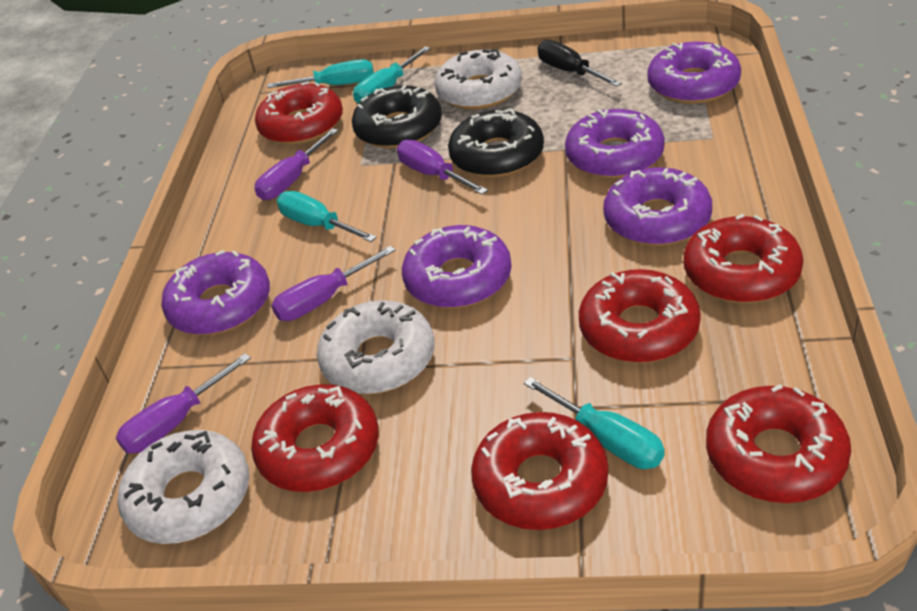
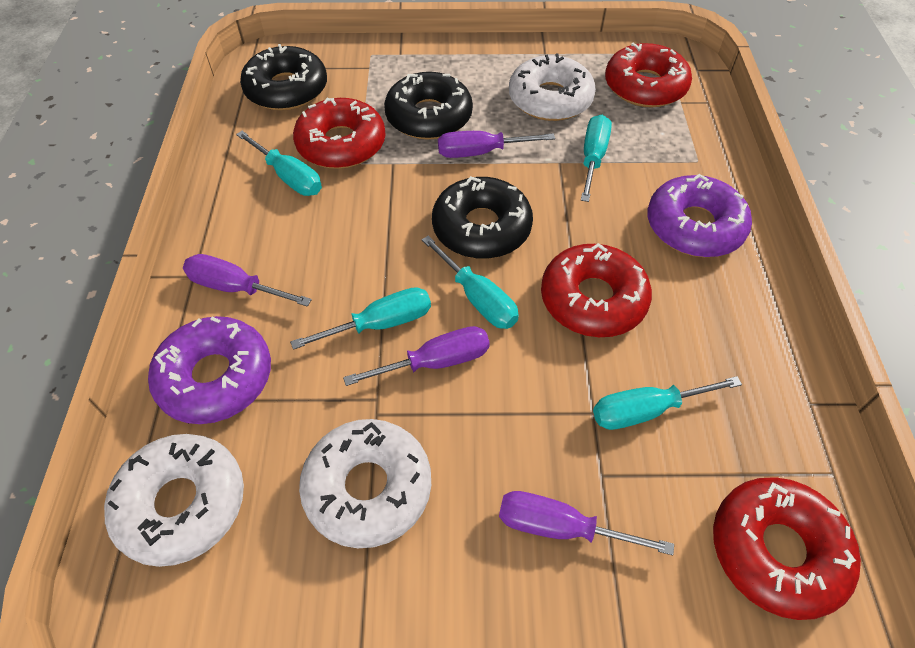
black donut: [352,85,442,149] [448,108,544,178] = 2 -> [240,44,327,111] [384,72,473,140] [432,176,533,259] = 3
black screwdriver: [537,40,622,87] = 1 -> none = 0
purple donut: [161,250,270,335] [402,225,512,308] [565,109,665,179] [603,167,712,246] [647,41,741,104] = 5 -> [148,316,271,424] [648,174,752,257] = 2
red donut: [251,384,379,492] [255,81,343,145] [471,412,608,530] [579,269,701,363] [684,214,803,303] [706,384,851,503] = 6 -> [293,98,386,169] [541,243,652,337] [605,43,692,107] [713,477,861,620] = 4
turquoise screwdriver: [267,59,374,88] [277,191,377,242] [353,46,431,104] [524,377,665,469] = 4 -> [236,131,322,196] [290,287,431,350] [422,236,519,329] [581,115,612,202] [593,376,742,430] = 5

